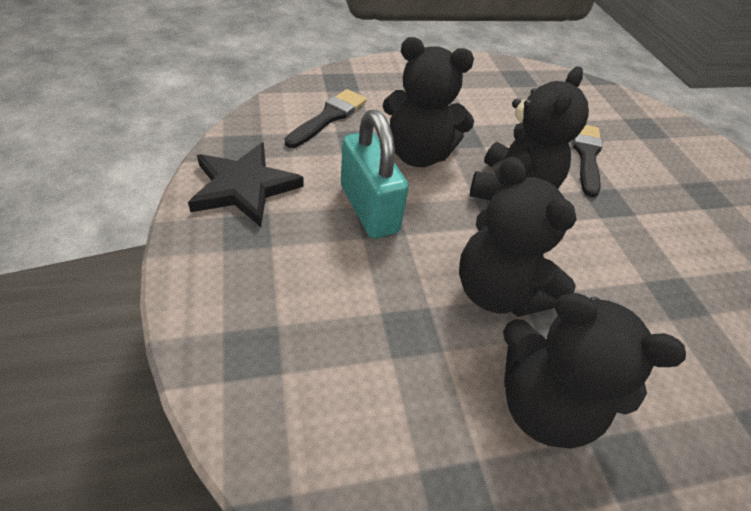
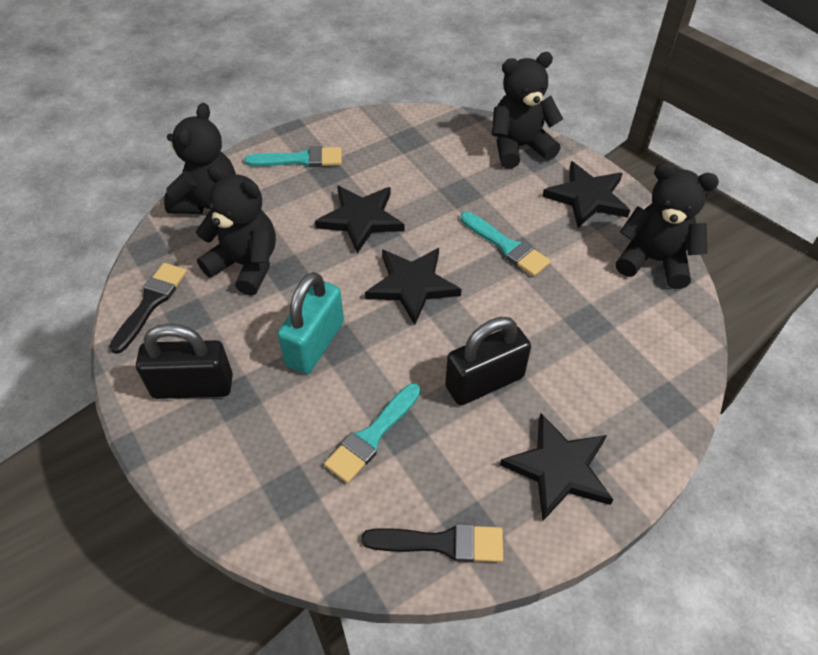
black padlock: none = 0 -> [136,324,233,399] [445,317,531,405] = 2
black star: [188,143,304,227] = 1 -> [315,185,404,254] [365,248,461,325] [500,413,613,521] [542,161,630,228] = 4
turquoise brush: none = 0 -> [244,146,342,167] [324,383,421,483] [461,212,551,277] = 3

